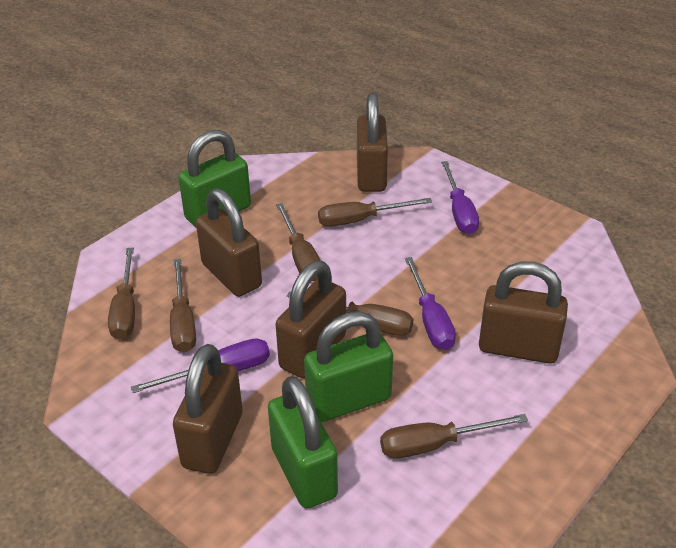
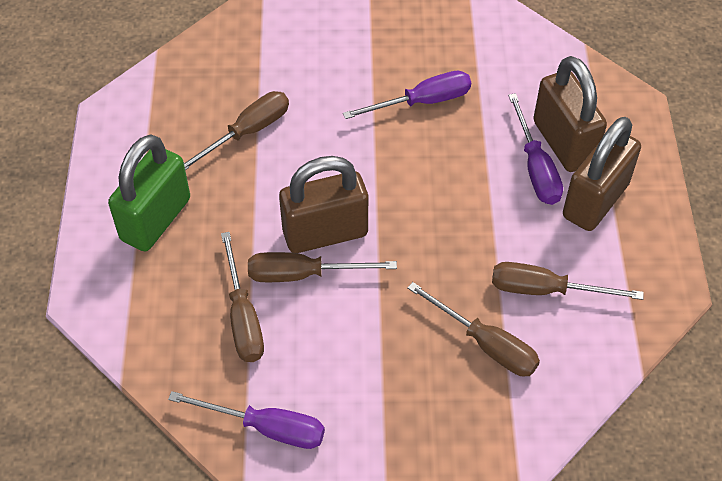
brown padlock: [173,344,243,474] [196,188,262,297] [276,261,346,378] [357,93,388,192] [479,261,568,364] = 5 -> [279,156,368,253] [533,56,607,172] [563,117,641,231] = 3
brown screwdriver: [108,248,135,340] [170,259,196,353] [276,203,321,281] [286,291,413,336] [318,198,432,227] [380,414,528,458] = 6 -> [184,91,289,170] [221,232,264,362] [248,252,397,282] [407,282,540,377] [492,262,644,300] = 5
green padlock: [178,130,251,227] [268,376,338,508] [304,311,393,422] = 3 -> [108,134,190,251] = 1

